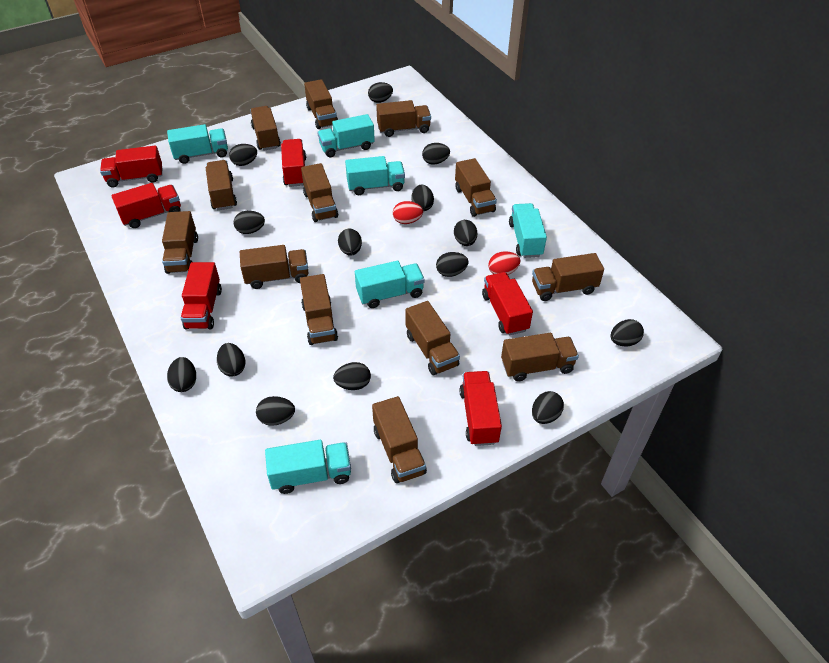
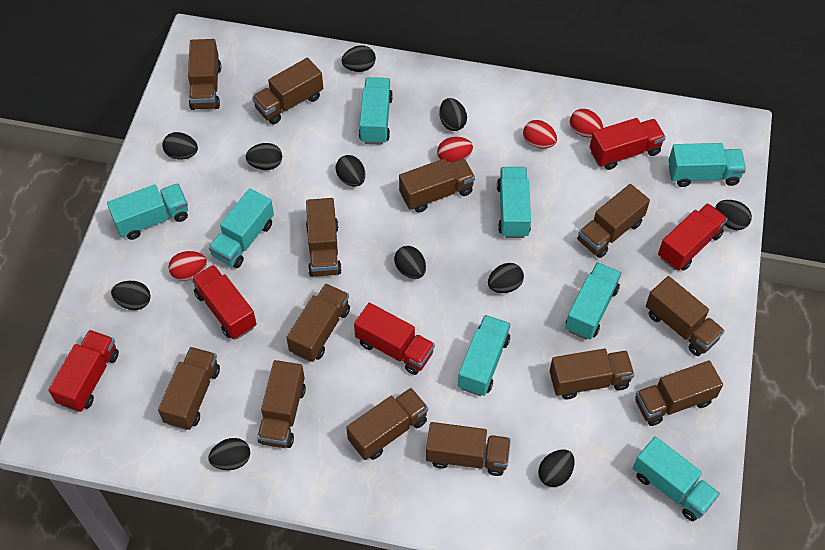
black egg: [167,357,196,392] [217,343,245,377] [229,144,257,166] [233,211,265,234] [256,396,295,426] [333,362,371,390] [338,229,362,256] [368,82,393,103] [411,185,434,211] [422,143,450,164] [436,252,468,277] [454,220,477,246] [532,391,564,424] [611,319,644,347] = 14 -> [111,281,151,310] [163,132,198,160] [208,438,250,470] [246,143,282,170] [336,155,365,187] [342,45,376,72] [394,246,426,279] [439,98,467,131] [488,263,524,293] [538,449,575,487] [715,200,752,230] = 11
red egg: [393,201,423,224] [488,251,520,275] = 2 -> [169,251,207,281] [437,137,473,164] [523,120,557,149] [570,109,603,138] = 4
red truck: [100,146,162,187] [111,183,181,228] [181,262,222,329] [281,139,306,187] [459,371,502,446] [482,272,533,335] = 6 -> [48,330,119,412] [191,265,257,339] [354,303,435,375] [590,118,666,170] [658,203,728,271] = 5
turquoise truck: [167,124,228,164] [265,440,351,494] [317,114,375,157] [345,156,405,195] [355,261,425,308] [509,203,547,258] = 6 -> [107,184,188,240] [209,188,274,268] [359,77,393,145] [458,315,510,396] [497,167,531,238] [565,262,621,340] [633,437,720,521] [668,143,746,187] = 8

